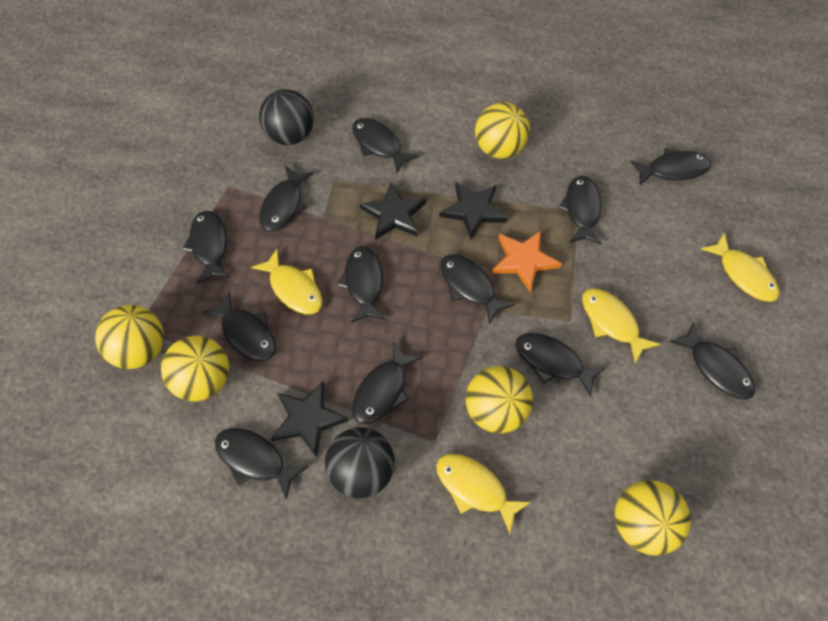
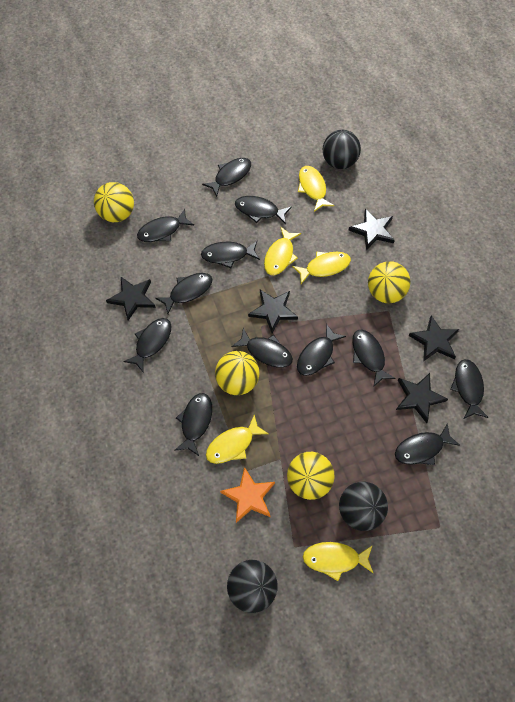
black ball: [259,89,314,145] [325,427,395,498] = 2 -> [227,560,278,613] [323,130,361,169] [339,482,388,531] = 3
black star: [271,381,349,458] [360,182,426,239] [439,182,507,239] = 3 -> [106,277,156,321] [248,290,298,333] [349,208,395,250] [396,373,448,423] [409,315,459,362] = 5
yellow ball: [95,305,164,369] [161,336,229,401] [466,366,533,433] [475,102,530,159] [615,480,691,556] = 5 -> [94,182,134,222] [215,351,260,395] [287,452,335,500] [368,261,410,303] = 4
yellow fish: [251,249,323,314] [436,454,531,534] [582,288,660,364] [701,233,779,302] = 4 -> [206,415,269,464] [264,226,301,275] [292,251,351,284] [298,166,334,212] [303,542,373,581] = 5

